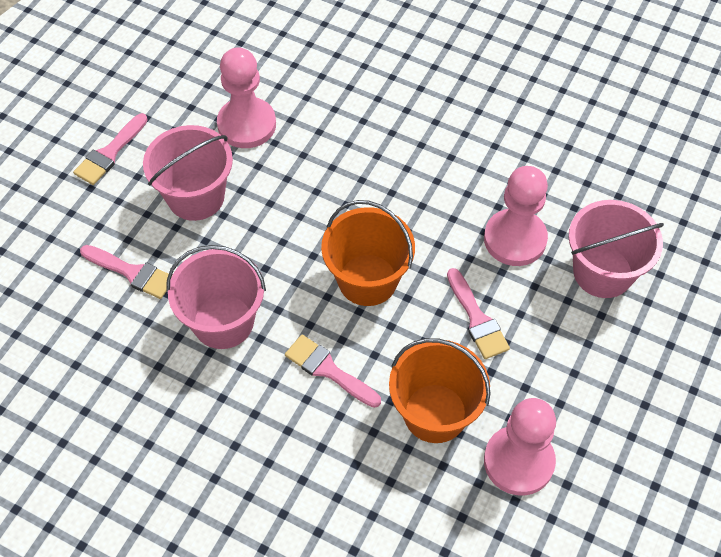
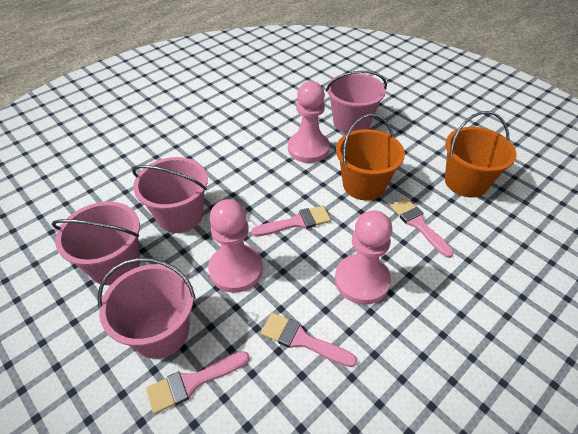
pink bucket: [143,125,233,221] [166,245,266,349] [569,200,664,298] = 3 -> [52,202,140,285] [97,258,196,359] [132,157,208,233] [326,71,387,133] = 4

